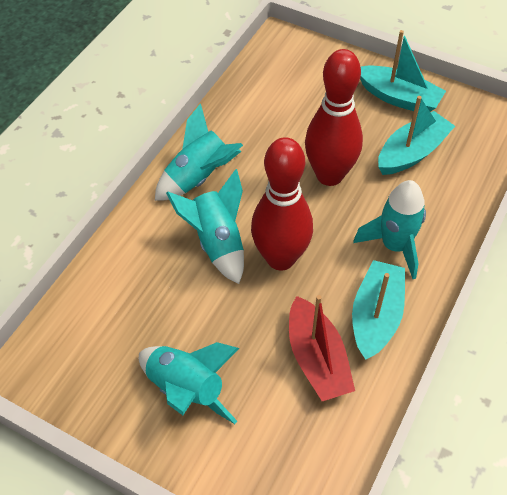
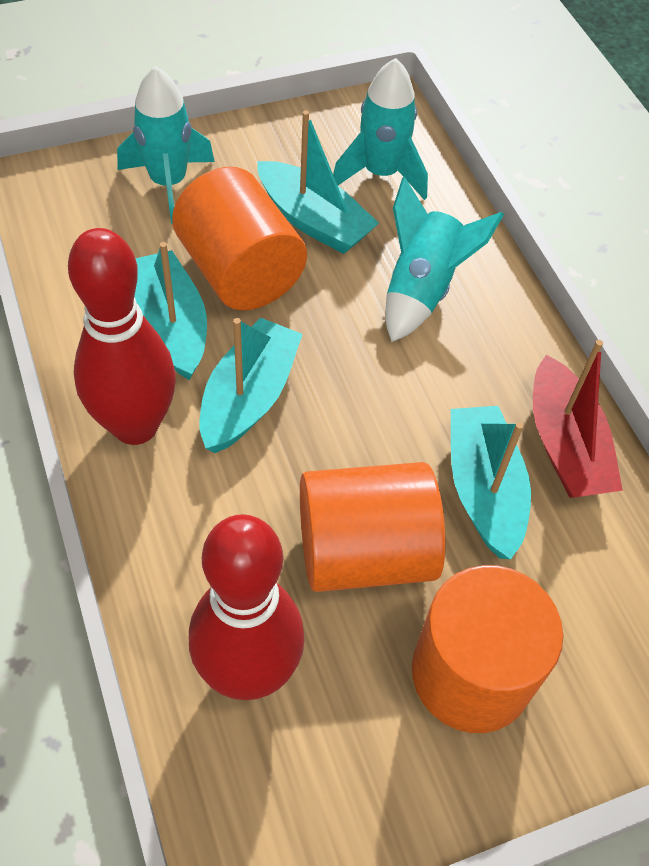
orange cylinder: none = 0 -> [172,167,307,310] [300,462,445,592] [412,565,563,733] = 3
turquoise boat: [352,260,405,360] [360,30,446,112] [378,96,455,175] = 3 -> [134,242,207,380] [199,318,303,453] [257,110,379,254] [451,406,531,559] = 4
turquoise rocket: [139,342,239,424] [155,103,243,201] [166,169,244,284] [353,180,426,279] = 4 -> [117,66,215,224] [333,58,428,200] [385,176,504,342] = 3

